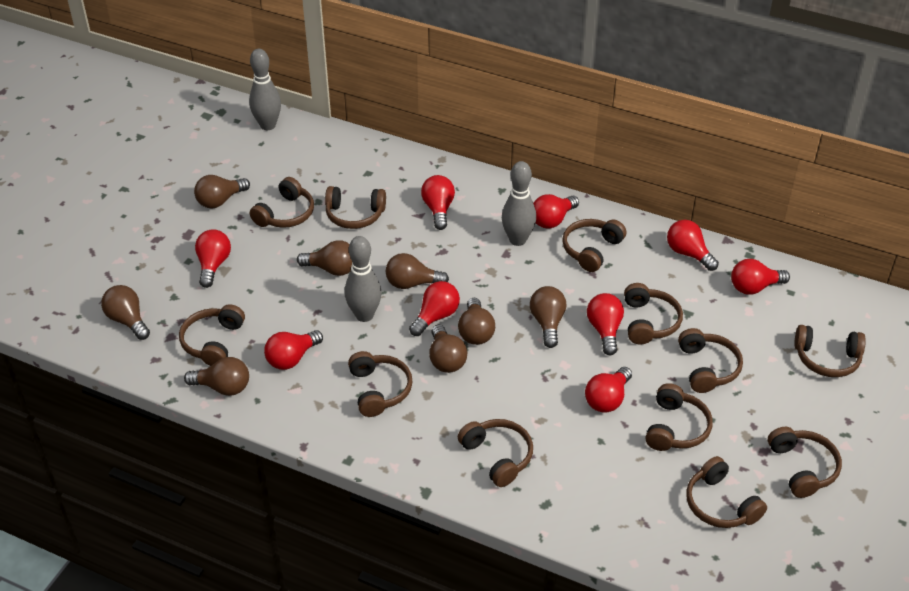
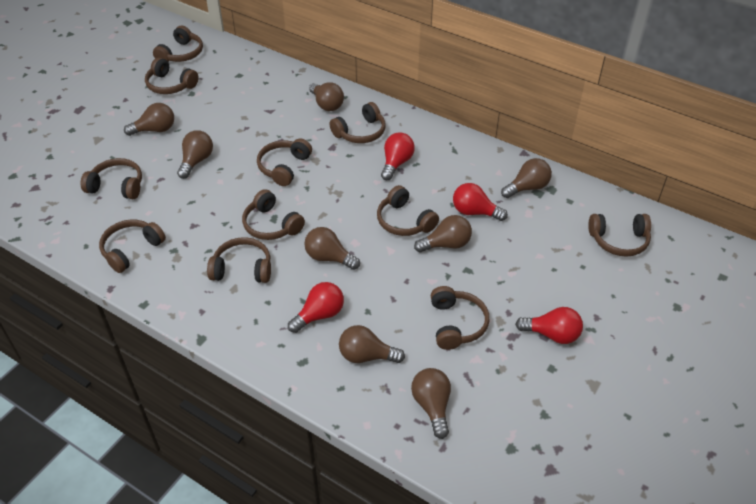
brown headphones: [179,304,245,366] [250,177,314,228] [325,186,386,229] [348,351,412,417] [458,419,533,487] [562,219,626,272] [624,283,683,345] [646,383,713,451] [678,328,743,393] [686,456,767,528] [768,427,842,498] [794,325,866,377] = 12 -> [80,158,142,199] [99,220,166,273] [145,57,199,94] [153,26,203,62] [207,237,271,283] [242,189,305,240] [257,138,312,186] [329,102,386,143] [377,185,439,236] [431,286,489,350] [588,214,651,257] = 11
grey bowling pin: [249,49,281,130] [345,236,382,322] [502,161,536,246] = 3 -> none = 0
red light bulb: [195,229,231,288] [264,330,323,370] [409,281,460,336] [421,175,455,230] [533,194,579,229] [585,367,632,413] [587,293,624,355] [667,220,719,271] [731,259,790,295] = 9 -> [288,282,344,333] [381,133,415,180] [453,183,508,221] [515,307,583,344] = 4

